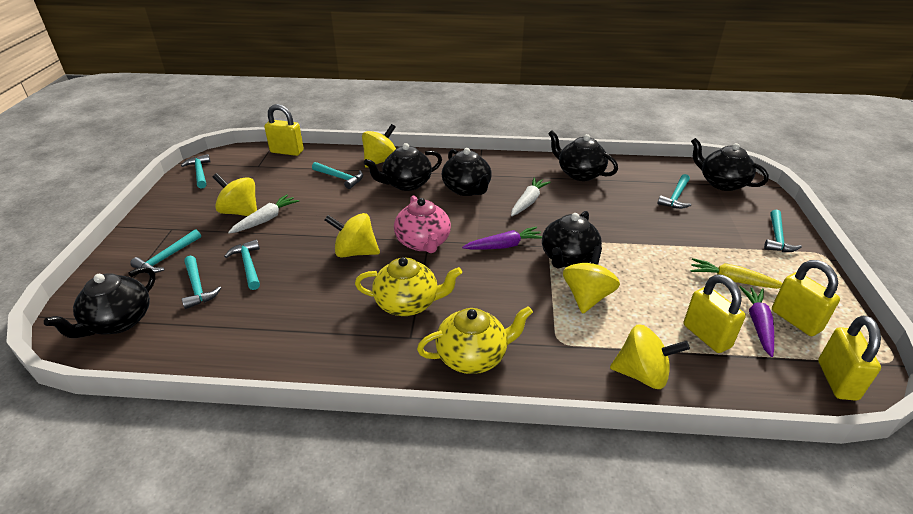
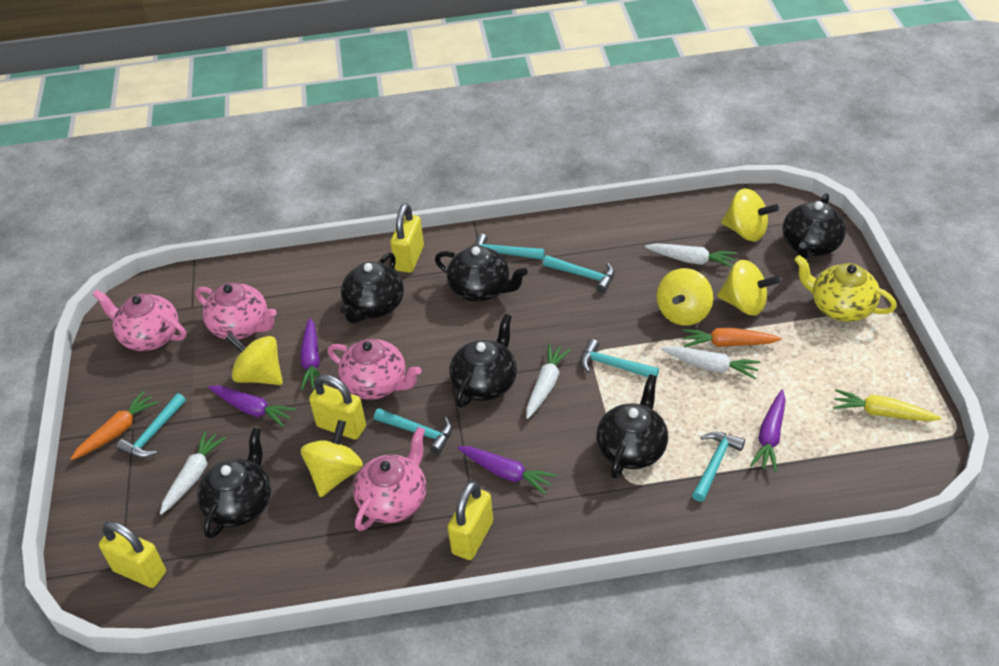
orange carrot: none = 0 -> [70,391,159,460] [682,328,782,347] = 2
pink teapot: [394,195,451,253] = 1 -> [93,290,186,351] [196,283,277,340] [327,339,421,400] [353,427,426,531] = 4
purple carrot: [462,226,542,249] [739,286,774,357] = 2 -> [208,385,296,427] [300,318,324,391] [458,446,556,495] [750,390,786,472] = 4
turquoise hammer: [130,229,201,273] [181,154,211,189] [182,256,221,309] [224,239,260,290] [312,162,363,189] [657,174,691,209] [764,210,802,252] = 7 -> [117,393,186,458] [374,408,452,454] [475,233,545,260] [543,255,614,293] [581,339,659,377] [692,432,745,502] = 6
white carrot: [228,194,299,234] [511,177,550,216] = 2 -> [160,431,226,515] [526,343,571,419] [645,243,737,268] [661,346,761,380] = 4
yellow teapot: [355,257,462,316] [417,306,533,374] = 2 -> [794,255,897,322] = 1

